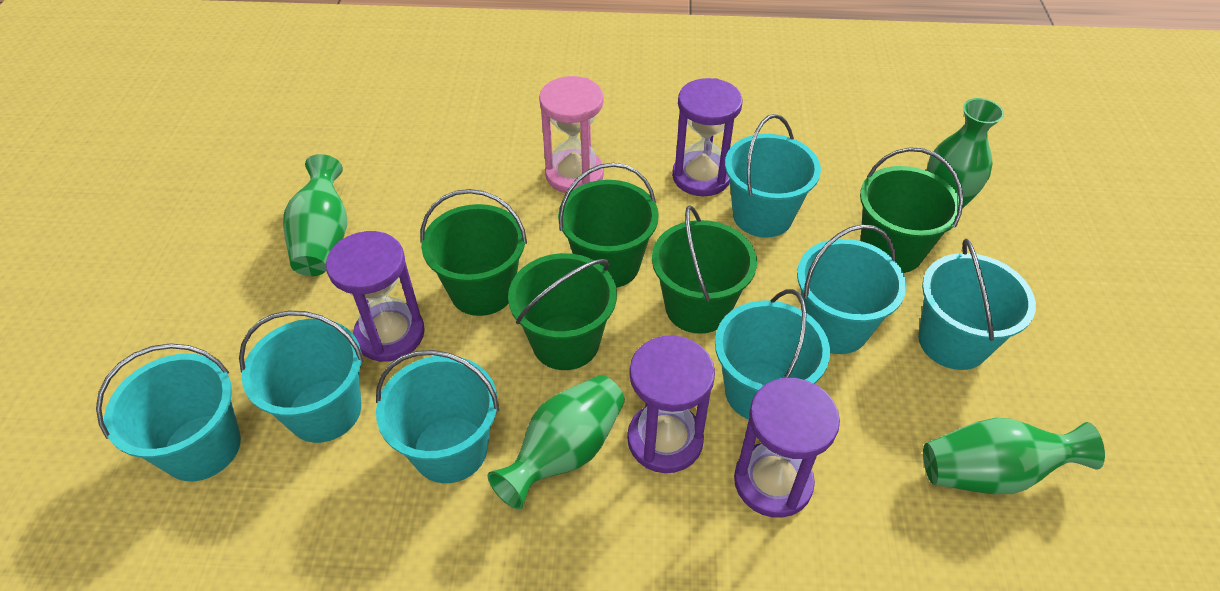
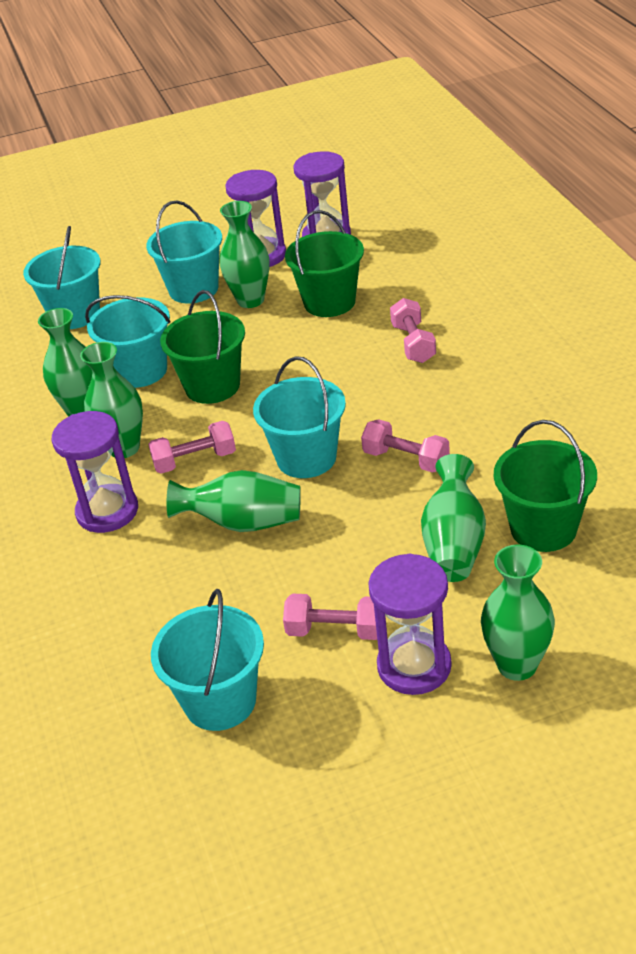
green bucket: [420,189,527,316] [508,253,617,370] [558,163,659,288] [652,205,757,334] [860,147,963,273] = 5 -> [160,290,245,404] [285,210,364,317] [494,420,597,552] = 3
green vase: [283,154,347,276] [487,375,625,510] [923,418,1105,494] [926,98,1004,209] = 4 -> [38,308,93,417] [80,342,143,458] [167,470,301,532] [219,201,270,308] [421,454,486,582] [481,545,555,681] = 6
pink dumbbell: none = 0 -> [148,421,236,474] [283,594,377,640] [361,419,450,472] [390,298,436,363] = 4
pink hourglass: [539,76,604,193] = 1 -> none = 0
turquoise bucket: [96,343,241,481] [239,311,364,443] [376,350,499,483] [715,289,830,420] [725,114,821,238] [797,224,906,354] [918,239,1036,370] = 7 -> [23,226,101,329] [85,295,170,388] [146,200,222,304] [151,589,264,731] [253,356,346,478] = 5

